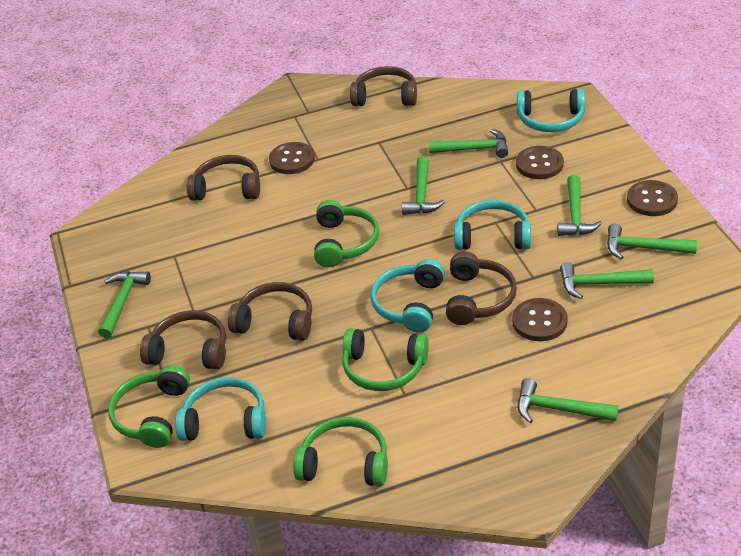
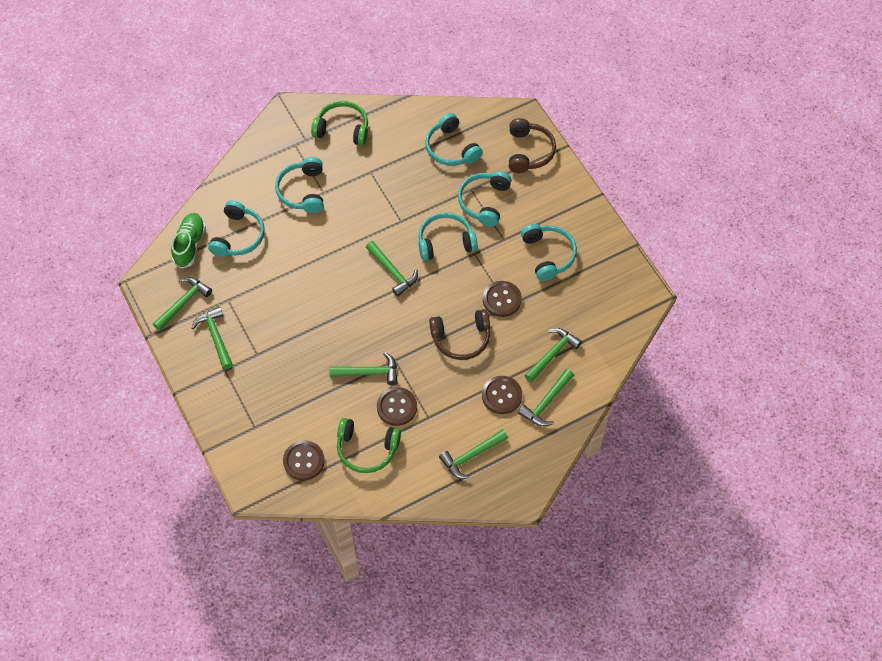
brown headphones: [140,310,226,370] [187,155,260,201] [228,282,312,341] [350,66,417,106] [446,252,517,325] = 5 -> [429,309,490,360] [509,118,556,173] = 2
green headphones: [108,365,190,448] [293,417,388,487] [314,200,379,267] [342,328,429,391] = 4 -> [311,101,368,146] [337,418,401,473] = 2
green shoe: none = 0 -> [171,213,206,269] = 1
turquoise headphones: [175,377,266,441] [371,259,445,333] [454,200,531,250] [517,89,585,132] = 4 -> [208,200,265,257] [275,157,323,213] [418,212,478,261] [425,113,483,166] [458,171,512,227] [521,224,577,281] = 6

